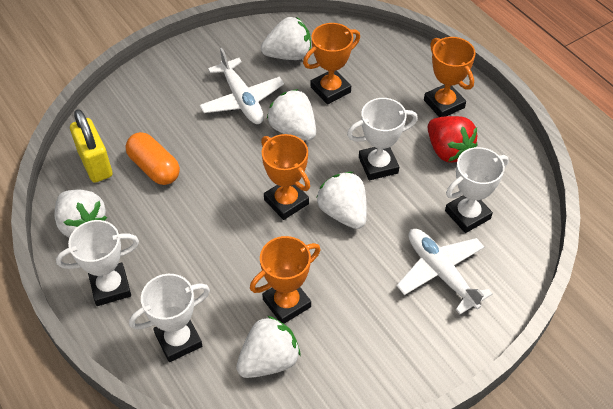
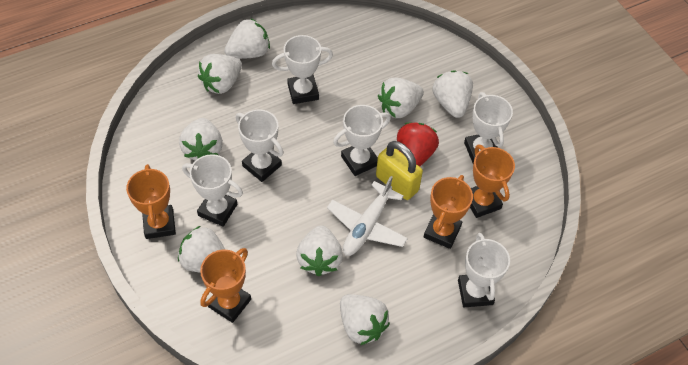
orange capsule: [126,132,180,185] = 1 -> none = 0
white plane: [199,48,284,124] [397,229,493,314] = 2 -> [327,176,408,256] = 1
white strawberry: [55,189,107,238] [236,316,300,378] [261,17,311,60] [267,89,316,141] [316,172,367,229] = 5 -> [178,226,225,273] [179,118,223,161] [198,54,242,94] [224,18,270,59] [296,225,343,276] [340,294,390,345] [378,78,424,118] [433,70,473,118] = 8
white trophy: [56,220,139,306] [129,274,210,362] [347,98,418,180] [445,147,509,233] = 4 -> [182,154,243,227] [236,110,284,182] [272,35,333,104] [333,105,391,176] [458,233,510,307] [464,92,513,163] = 6

